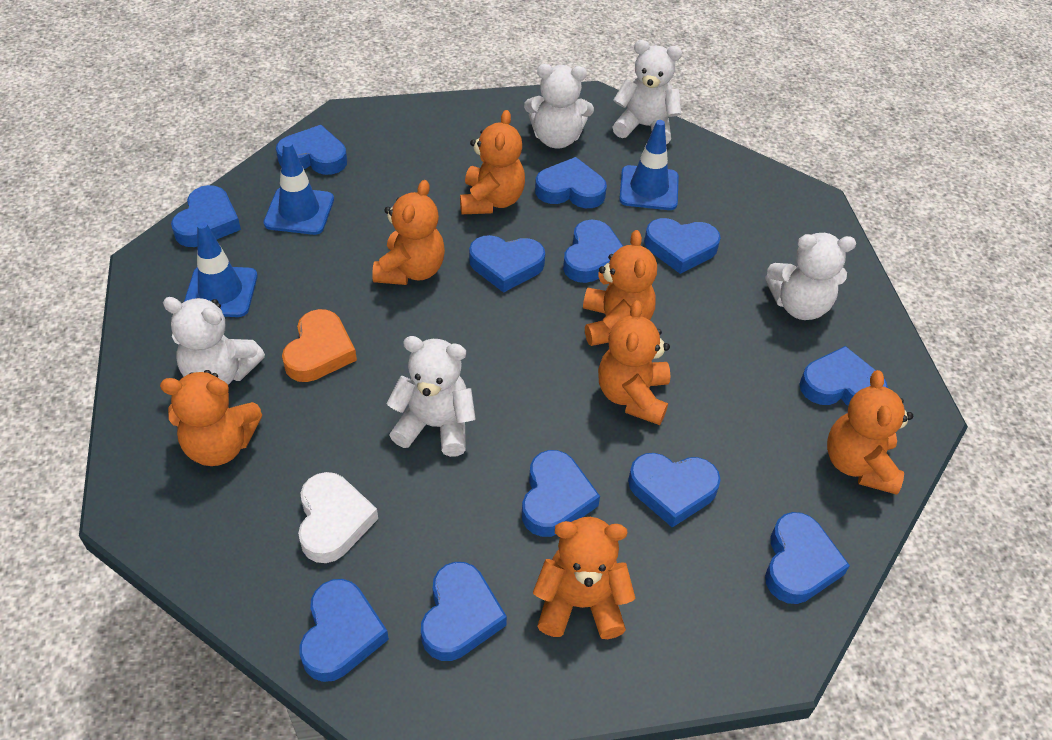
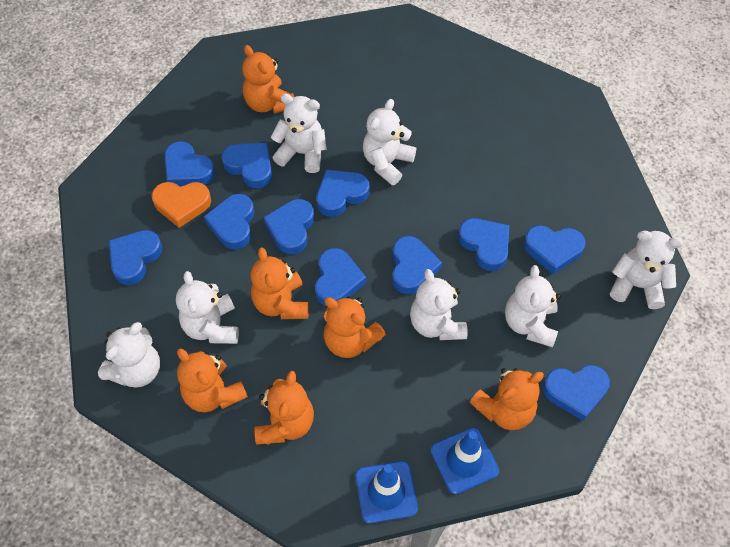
blue heart: [171,185,241,247] [276,125,347,175] [299,579,389,682] [421,562,507,661] [469,235,545,293] [522,450,600,537] [535,157,607,208] [563,220,623,283] [628,453,721,528] [644,218,721,274] [765,512,850,604] [799,346,888,406] = 12 -> [109,230,162,285] [164,141,215,187] [204,194,255,249] [221,143,272,188] [263,199,314,254] [315,248,366,306] [316,170,369,217] [392,236,442,294] [458,218,509,271] [524,225,586,274] [543,365,610,421] = 11
blue traffic cone: [184,222,258,317] [264,141,334,235] [619,120,679,210] = 3 -> [356,461,418,523] [431,428,499,494] = 2
orange teddy bear: [160,370,263,466] [372,180,445,285] [460,110,525,214] [533,517,636,639] [583,230,657,346] [598,300,670,425] [827,370,913,495] = 7 -> [177,348,248,412] [242,45,294,114] [251,248,309,319] [255,371,314,445] [323,296,386,358] [470,368,544,430] = 6
white heart: [298,472,378,563] = 1 -> none = 0
white teddy bear: [163,297,265,384] [387,336,476,457] [524,64,594,149] [613,40,682,144] [765,233,856,320] = 5 -> [98,322,160,387] [176,271,239,344] [271,94,327,173] [363,99,416,185] [410,269,467,340] [505,265,561,348] [610,231,683,309] = 7

